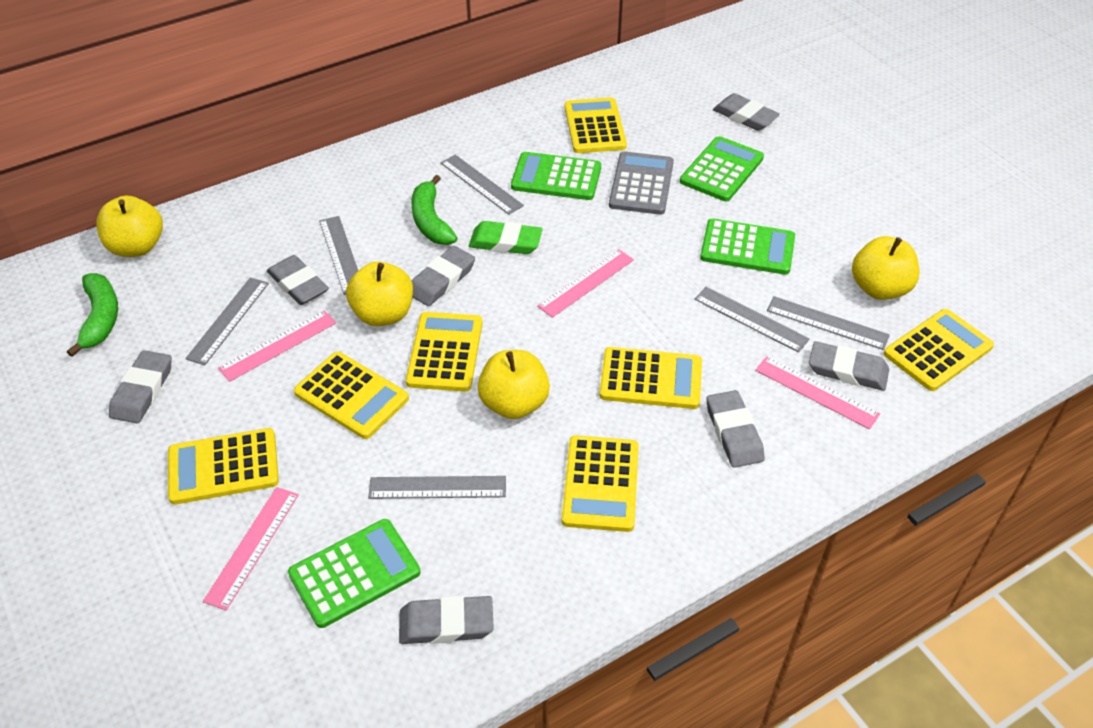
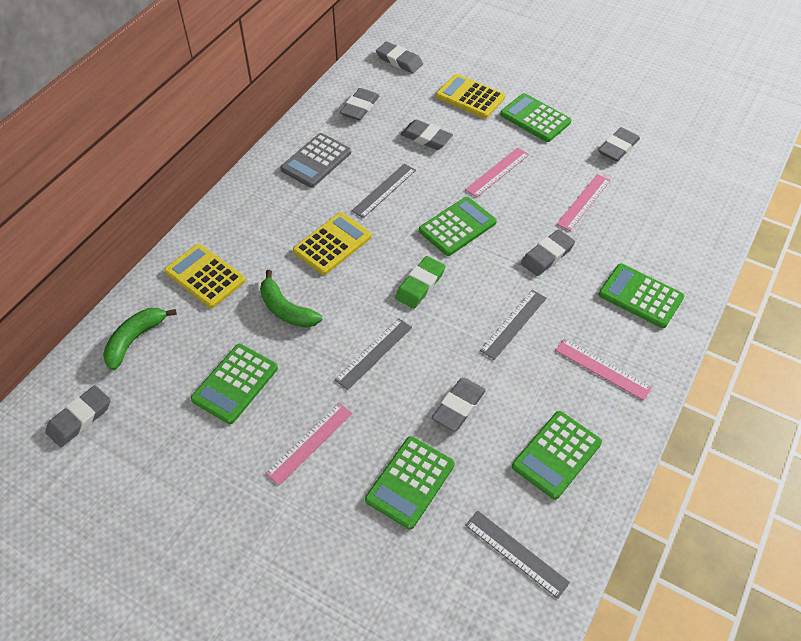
green calculator: [288,519,421,628] [511,152,601,200] [680,136,764,202] [700,218,795,275] = 4 -> [191,344,278,424] [365,436,455,530] [419,197,497,256] [500,93,572,142] [512,411,602,500] [599,263,684,328] = 6
grey ruler: [185,277,269,365] [319,216,358,295] [368,476,506,499] [441,155,524,215] [695,287,810,353] [767,296,890,350] = 6 -> [334,318,412,390] [351,164,416,218] [465,511,570,599] [480,290,547,360] = 4
yellow apple: [96,195,163,257] [346,261,413,326] [477,350,550,419] [852,236,920,300] = 4 -> none = 0
yellow calculator: [168,428,279,505] [294,352,409,439] [406,312,483,391] [562,435,639,532] [564,97,627,153] [599,347,702,409] [884,309,994,391] = 7 -> [164,244,246,308] [293,212,372,275] [436,74,505,119] = 3

